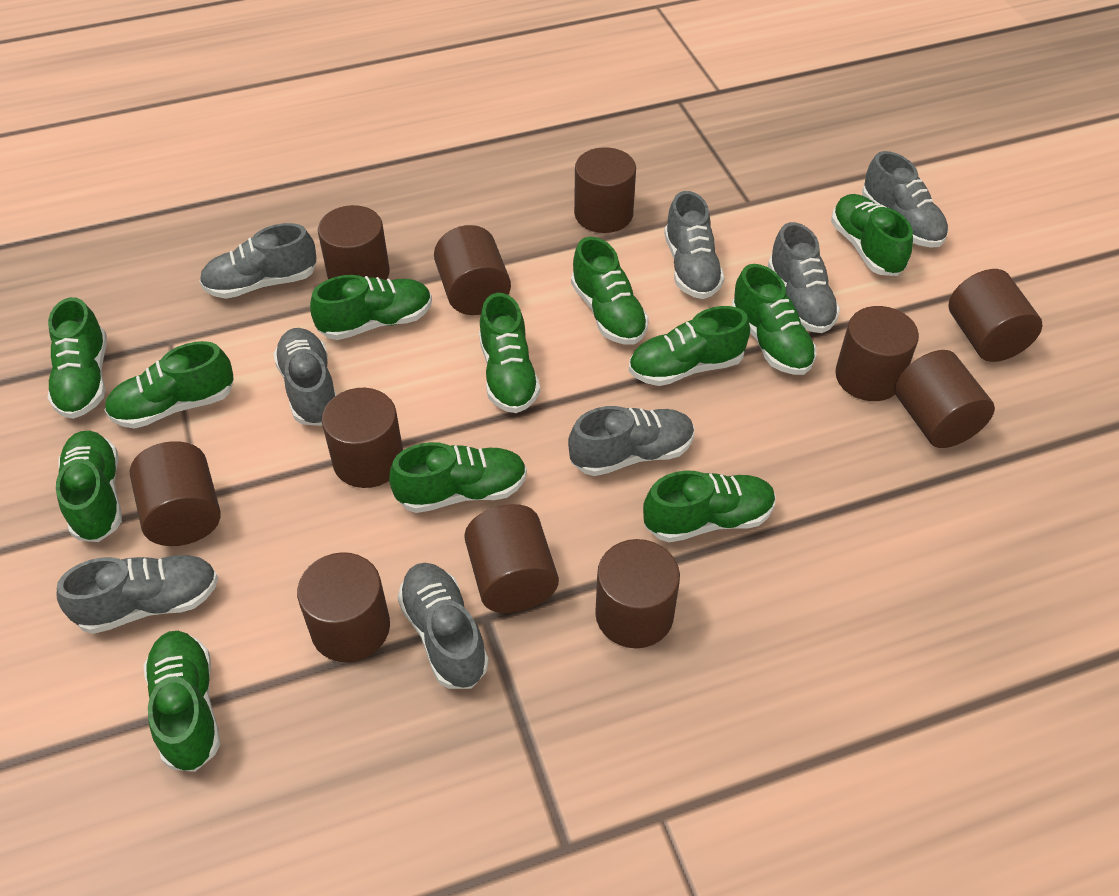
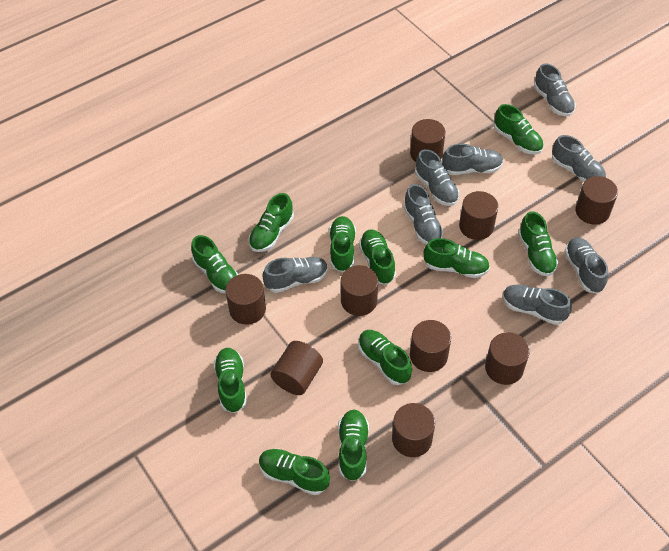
brown cylinder: [130,441,221,546] [297,552,390,662] [318,205,390,280] [322,388,403,488] [434,225,511,315] [464,504,559,613] [574,147,636,233] [595,539,680,648] [835,306,919,401] [894,350,995,448] [949,269,1042,362] = 11 -> [225,274,266,325] [271,341,323,395] [341,265,378,316] [392,403,435,457] [410,119,445,162] [410,320,451,372] [459,191,498,240] [485,332,530,385] [575,176,618,225] = 9
green shoe: [48,297,107,419] [56,431,122,542] [105,341,234,429] [144,631,220,772] [310,275,432,340] [389,442,527,513] [479,293,540,413] [571,237,649,345] [629,306,750,386] [643,470,776,542] [732,264,816,375] [831,194,913,276] = 12 -> [191,235,239,293] [213,348,247,413] [249,193,294,252] [259,449,330,495] [329,216,356,272] [338,409,369,481] [358,330,412,385] [359,230,396,285] [424,238,490,278] [494,104,543,154] [518,211,558,276] = 11

